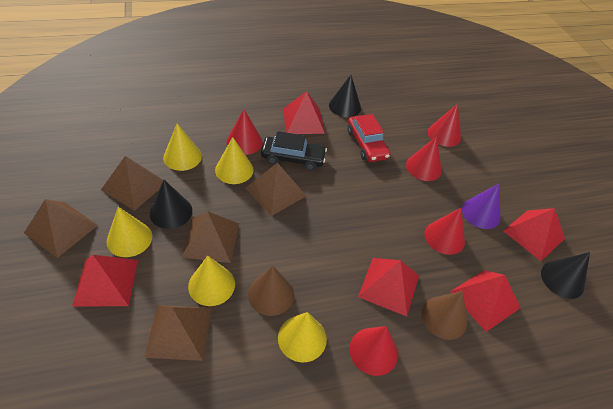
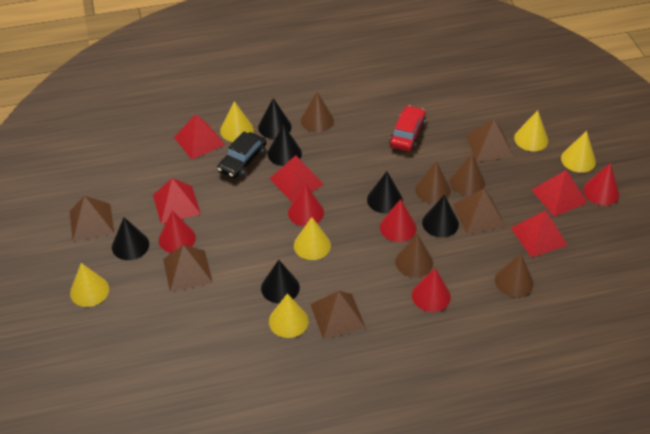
black cone: [150,180,192,229] [329,75,361,117] [541,252,590,299] = 3 -> [112,217,149,260] [258,98,291,139] [261,260,300,303] [268,124,302,166] [367,171,403,214] [422,195,459,238] = 6
brown cone: [248,266,294,316] [421,291,467,340] = 2 -> [301,92,334,132] [395,234,433,277] [415,161,451,203] [450,154,485,196] [495,253,534,297] = 5
purple cone: [462,184,500,229] = 1 -> none = 0
yellow cone: [107,207,152,257] [163,124,202,171] [188,256,235,306] [215,137,254,184] [278,312,327,362] = 5 -> [70,263,109,307] [220,101,254,142] [269,293,308,338] [294,217,331,260] [514,110,548,151] [561,131,596,173] = 6

